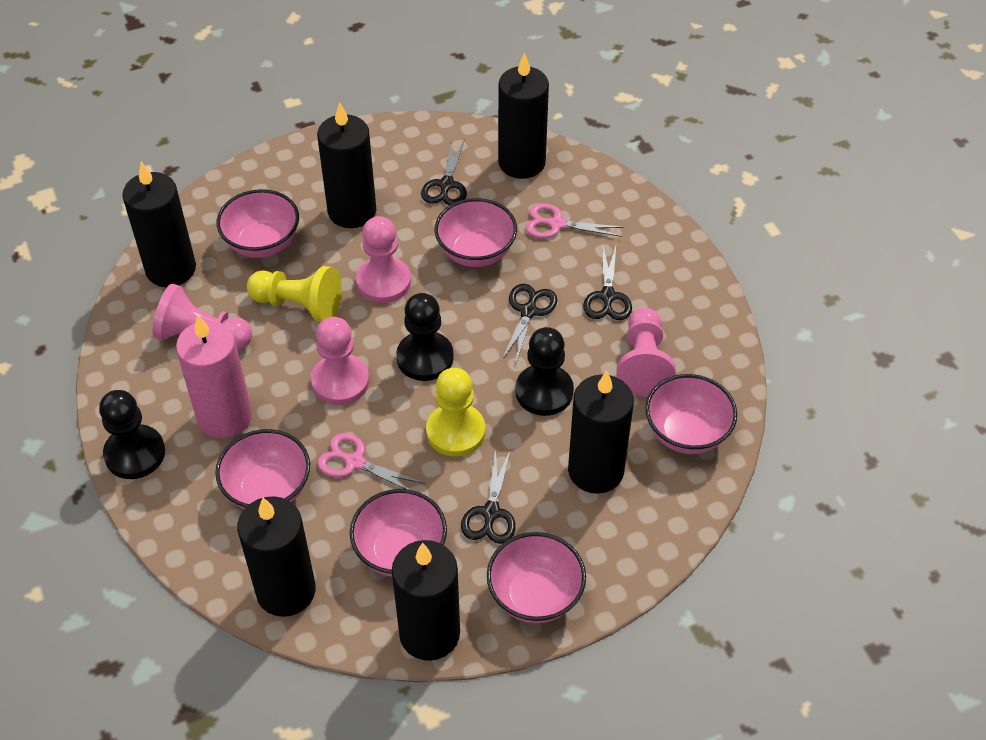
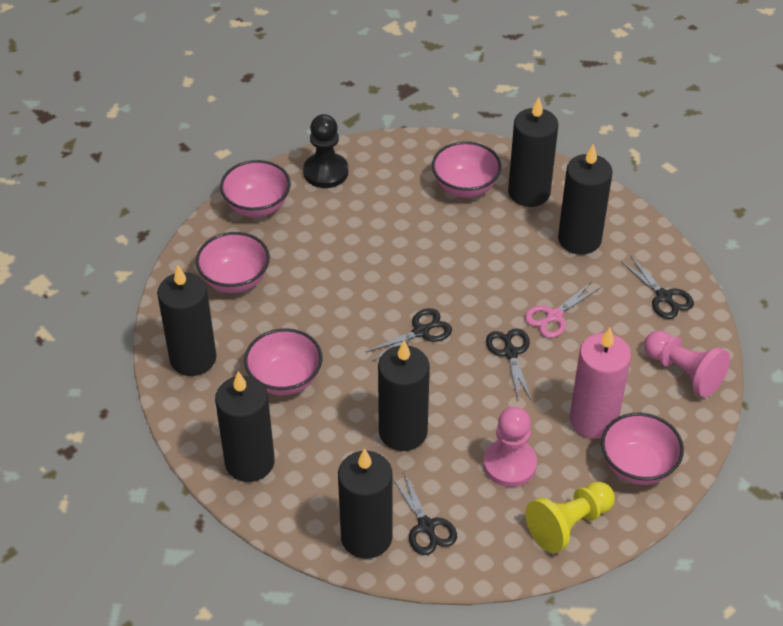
black pawn: [99,390,165,479] [396,293,454,381] [515,327,574,416] = 3 -> [303,114,348,188] = 1
pink bowl: [215,429,310,509] [217,189,299,258] [350,489,447,577] [434,198,517,267] [487,532,586,623] [645,374,737,454] = 6 -> [196,232,270,293] [220,160,291,217] [244,328,323,396] [432,141,501,198] [601,413,684,485] = 5
pink pawn: [152,284,252,350] [311,317,369,405] [356,216,411,303] [617,307,676,397] = 4 -> [483,407,537,487] [644,330,730,398] = 2
pink scissors: [317,433,425,490] [526,203,624,239] = 2 -> [525,281,601,338] = 1
yellow pawn: [247,266,342,322] [426,368,485,457] = 2 -> [525,482,615,553] = 1

